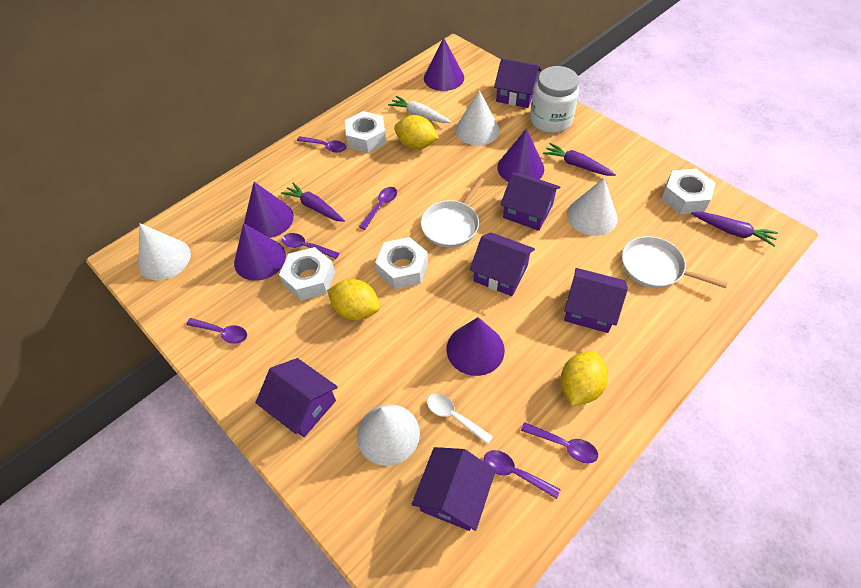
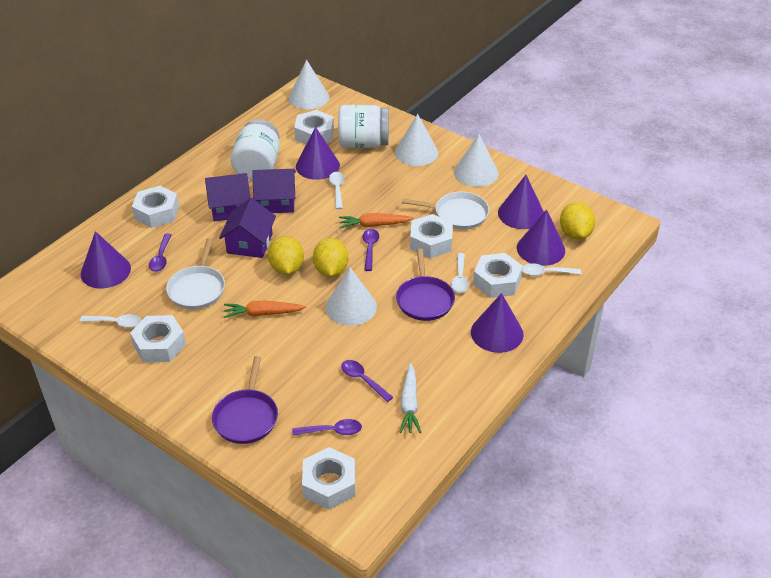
orange carrot: none = 0 -> [224,301,306,318] [339,213,414,229] = 2
purple carrot: [281,183,345,222] [543,143,616,176] [691,212,778,247] = 3 -> none = 0
purple house: [255,358,338,437] [411,447,496,531] [470,233,535,296] [494,58,541,108] [500,173,561,231] [564,268,628,333] = 6 -> [205,173,250,221] [219,198,276,258] [252,169,296,213] = 3
purple pan: none = 0 -> [212,356,278,444] [396,249,455,321] = 2
purple spoon: [186,318,247,344] [282,233,339,259] [297,136,346,153] [359,187,397,230] [484,450,560,499] [521,422,598,463] = 6 -> [149,234,171,272] [292,419,362,435] [341,360,393,402] [362,229,379,271] = 4
white jar: [530,66,579,133] = 1 -> [231,119,280,180] [338,105,389,148] = 2
white nut: [279,247,335,301] [345,111,386,153] [375,237,428,289] [661,169,716,214] = 4 -> [130,315,186,363] [132,186,179,228] [294,110,334,144] [302,447,355,510] [410,214,453,258] [473,253,523,298] = 6
white spoon: [427,393,493,444] = 1 -> [80,314,142,328] [329,172,345,209] [451,253,469,293] [522,263,581,276] = 4

